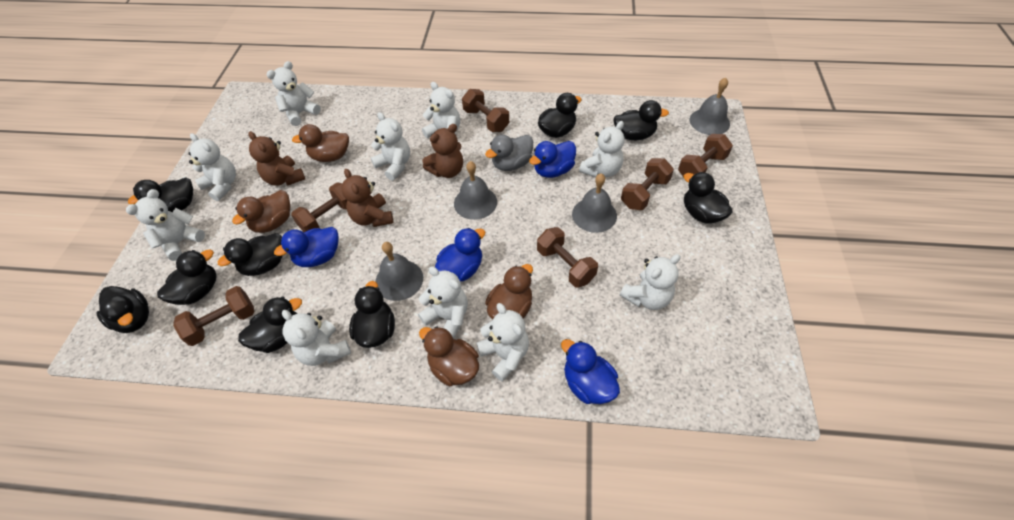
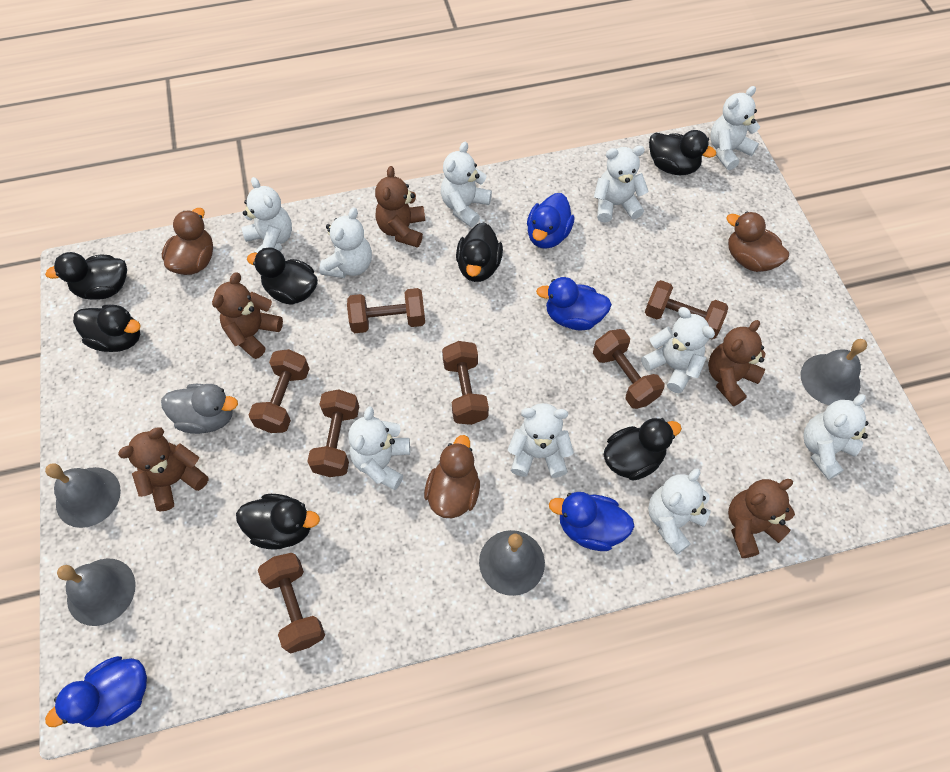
black duck: [96,286,149,333] [128,177,193,212] [157,250,217,305] [218,233,283,276] [238,296,302,353] [349,281,395,348] [538,93,582,138] [613,100,669,140] [684,172,733,224] = 9 -> [45,252,127,300] [73,305,141,352] [236,494,320,550] [247,247,318,305] [456,222,503,282] [604,418,682,481] [649,130,716,175] = 7
brown duck: [232,190,290,233] [292,124,349,162] [419,326,479,386] [485,264,533,319] = 4 -> [162,208,213,275] [424,435,480,518] [726,212,789,272] = 3
brown dumbbell: [173,286,254,346] [291,182,347,232] [462,89,509,132] [537,227,598,288] [621,158,674,210] [678,134,733,177] = 6 -> [249,349,310,433] [258,553,325,653] [307,389,359,477] [347,288,425,333] [442,341,489,425] [593,329,665,409] [645,280,728,339] = 7
brown teddy bear: [249,131,305,186] [341,169,393,227] [422,124,463,178] = 3 -> [118,427,209,511] [212,272,283,359] [375,166,425,248] [708,320,766,406] [728,479,795,558] = 5

